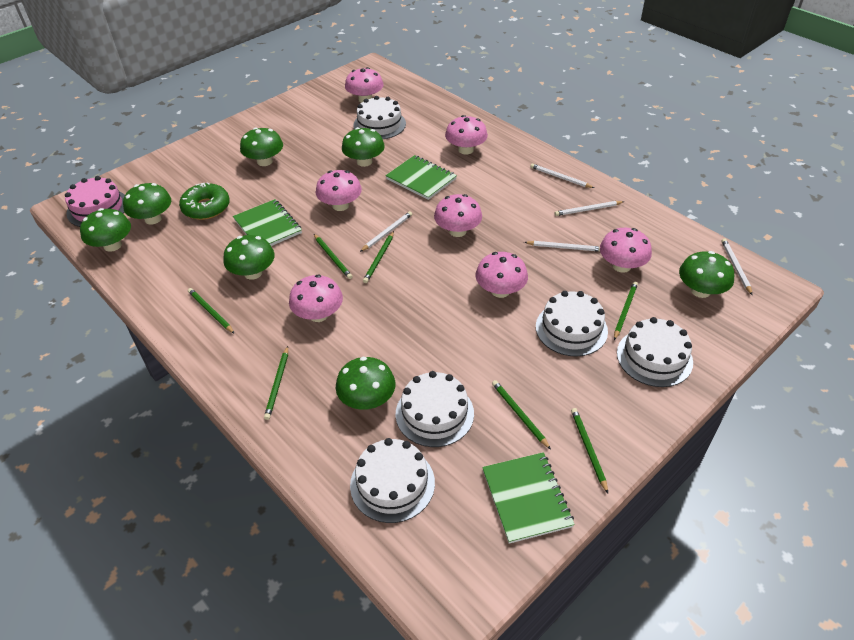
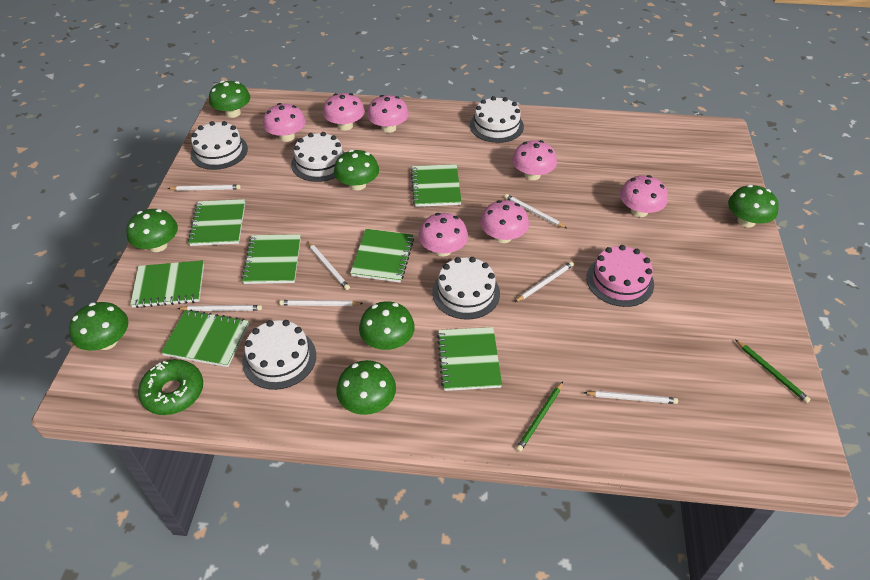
green notebook: [233,199,302,246] [385,155,457,200] [482,452,575,544] = 3 -> [130,260,204,308] [161,310,249,367] [188,199,245,246] [241,234,301,284] [350,229,414,282] [411,164,462,207] [437,327,502,391] = 7
green pencil: [188,288,235,334] [264,346,288,420] [314,234,352,279] [363,231,394,283] [492,380,551,450] [571,408,608,493] [614,282,638,340] = 7 -> [516,382,563,452] [736,340,811,403] = 2
white pencil: [360,211,412,252] [524,241,600,252] [530,163,594,188] [555,201,624,216] [721,238,752,295] = 5 -> [168,185,241,191] [177,305,262,311] [279,300,363,306] [307,241,350,290] [505,194,567,228] [515,262,574,302] [583,391,678,404] = 7

